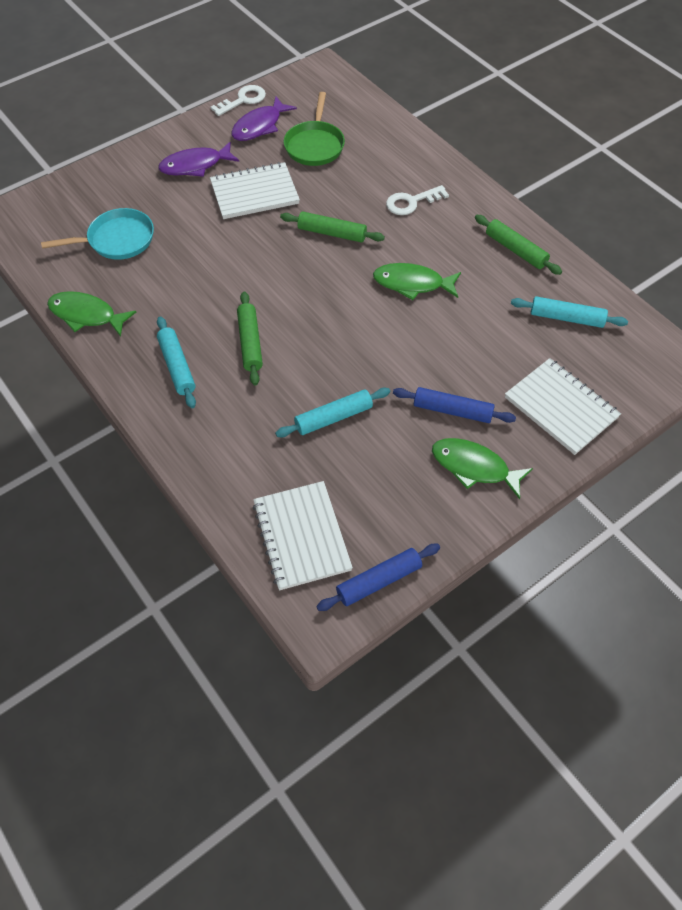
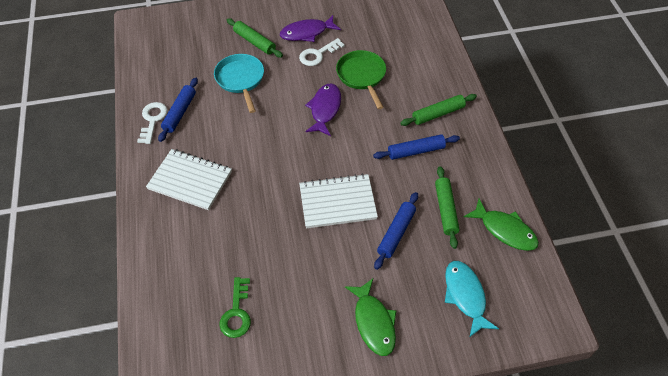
blue rolling pin: [316,544,440,611] [393,387,516,423] = 2 -> [158,78,198,142] [373,134,460,160] [374,192,418,270] = 3
green fish: [47,291,136,337] [373,263,461,300] [432,438,533,499] = 3 -> [345,279,396,356] [464,199,539,251] = 2
green key: none = 0 -> [219,277,251,338] = 1
turquoise fish: none = 0 -> [445,261,499,337] = 1
turquoise rolling pin: [157,316,196,408] [275,388,390,437] [511,296,628,328] = 3 -> none = 0
white notebook: [210,162,300,219] [253,481,353,590] [505,358,621,455] = 3 -> [146,149,232,210] [299,173,378,228] = 2

